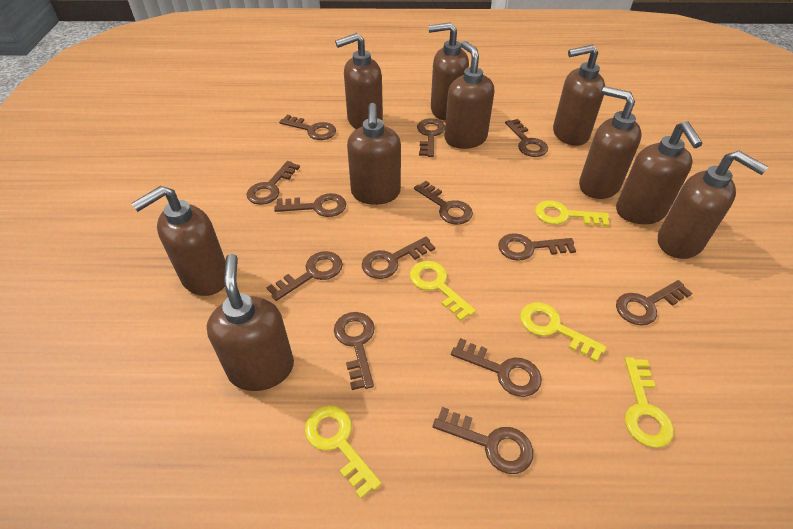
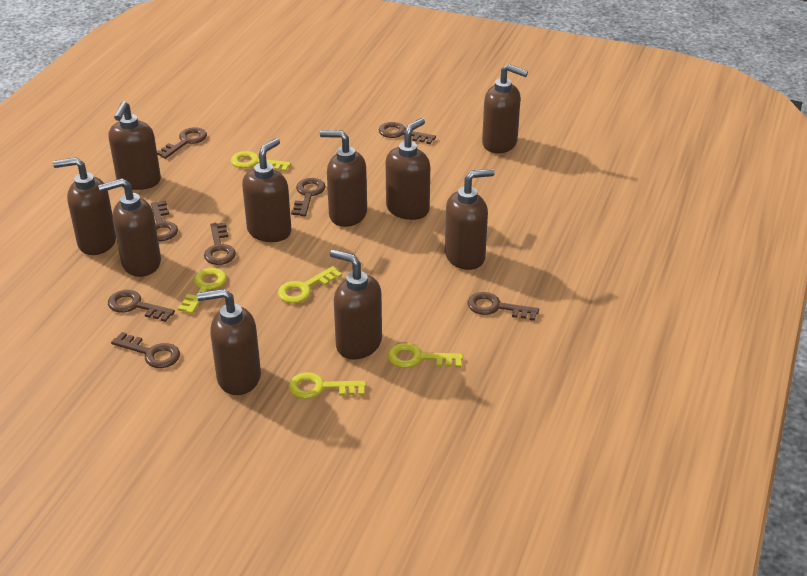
brown key: [246,161,300,205] [266,251,343,301] [274,193,346,217] [279,115,336,140] [334,312,375,390] [362,237,435,279] [414,181,473,225] [417,118,445,157] [433,407,533,474] [451,338,542,397] [498,233,576,261] [505,119,548,157] [616,280,692,325] = 13 -> [108,290,175,322] [111,332,180,368] [151,201,178,241] [157,128,207,159] [204,222,236,265] [291,178,326,216] [379,122,436,144] [468,292,539,321] = 8

